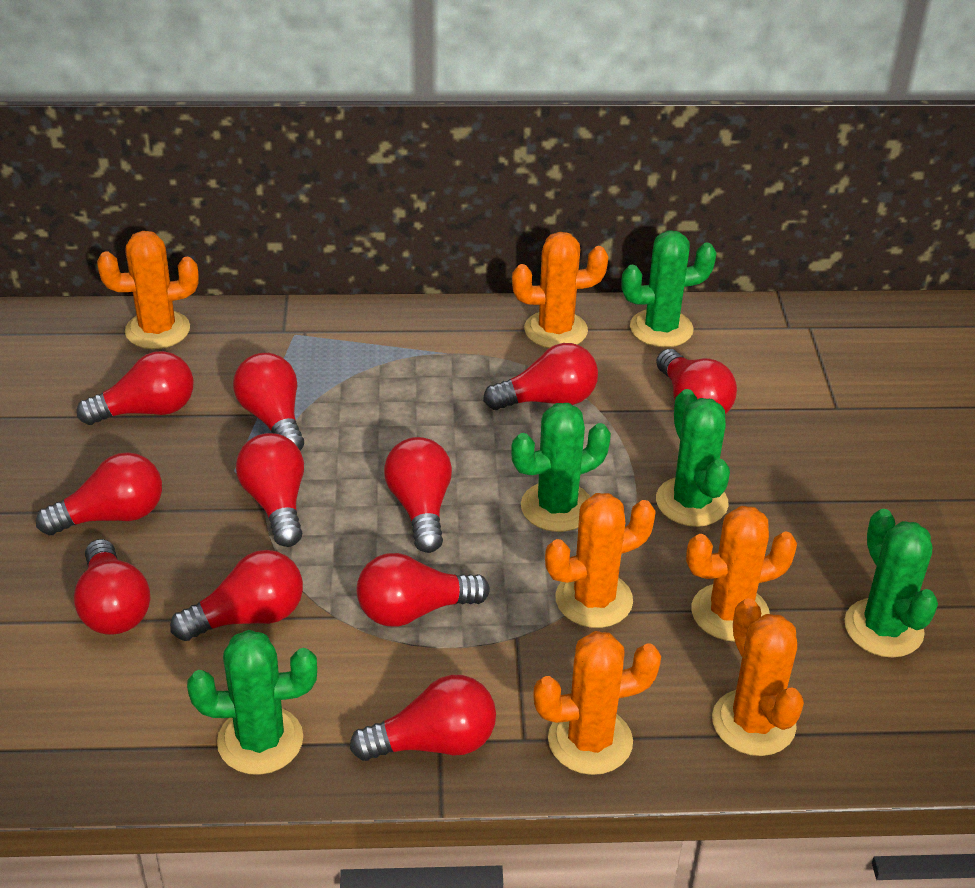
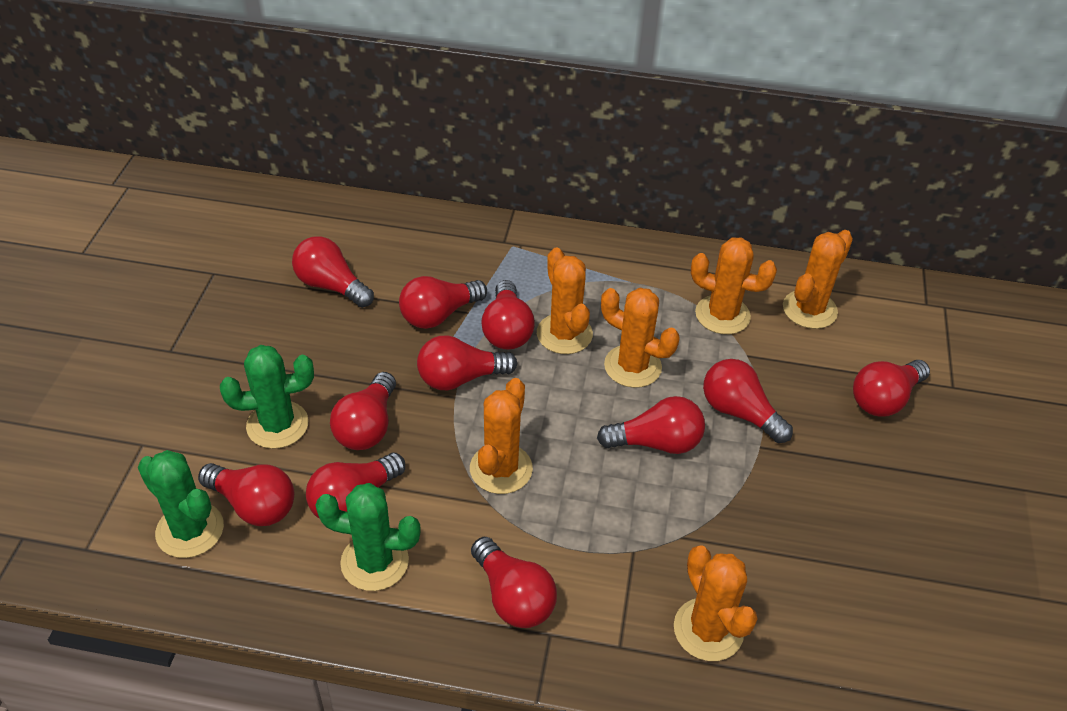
green cactus: [187,630,317,775] [511,403,611,532] [622,230,717,347] [656,389,730,527] [844,509,938,657] = 5 -> [138,450,224,558] [220,345,314,449] [316,483,421,591] = 3

